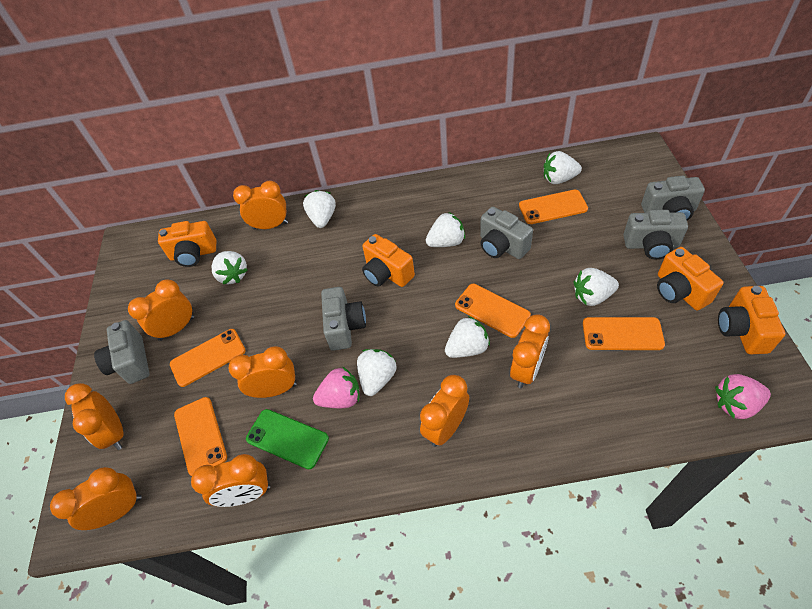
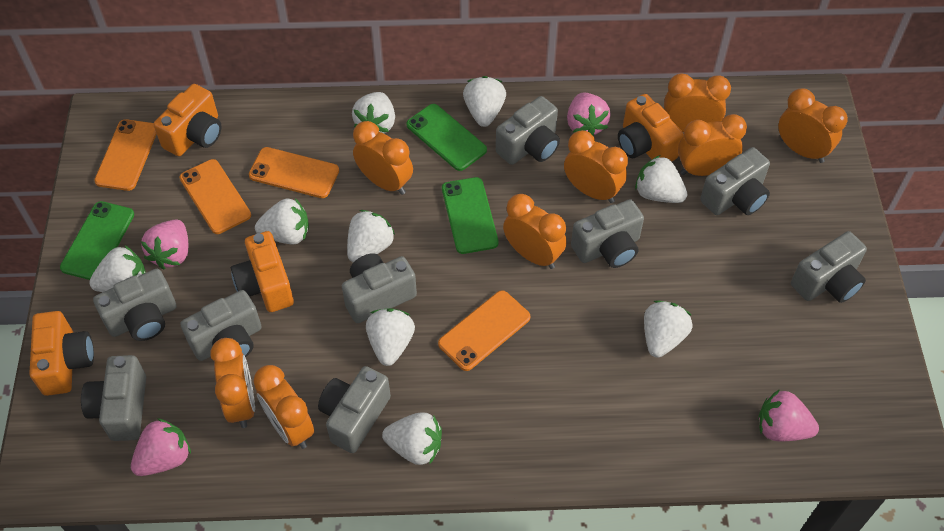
green phone: [246,409,329,469] = 1 -> [60,201,134,280] [406,104,487,171] [442,177,499,254] = 3
grey camera: [94,320,150,384] [321,287,366,351] [480,207,533,259] [623,210,688,259] [641,176,705,220] = 5 -> [81,355,146,441] [93,269,177,341] [180,290,262,361] [318,366,391,453] [342,253,417,323] [496,96,560,165] [571,199,644,268] [700,147,770,215] [791,231,867,303] = 9
orange phone: [170,329,246,387] [174,397,227,476] [455,284,531,338] [519,190,588,224] [583,317,665,350] = 5 -> [94,119,157,191] [179,159,251,234] [249,147,339,198] [438,290,531,371] = 4
pink strawberry: [313,367,360,408] [715,374,771,419] = 2 -> [131,418,191,476] [141,219,188,269] [567,93,611,136] [758,389,819,441] = 4
white strawberry: [212,251,248,284] [303,190,336,228] [357,349,397,396] [426,212,465,247] [445,316,490,358] [544,151,582,184] [574,268,619,306] = 7 -> [89,246,146,292] [255,198,309,245] [347,210,395,263] [352,92,395,134] [366,308,415,366] [382,412,442,465] [463,76,506,127] [635,155,688,203] [644,300,692,358] = 9

